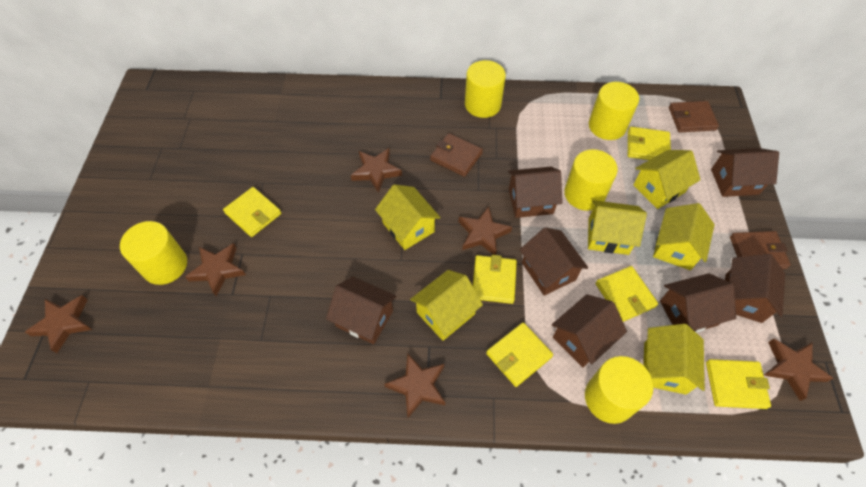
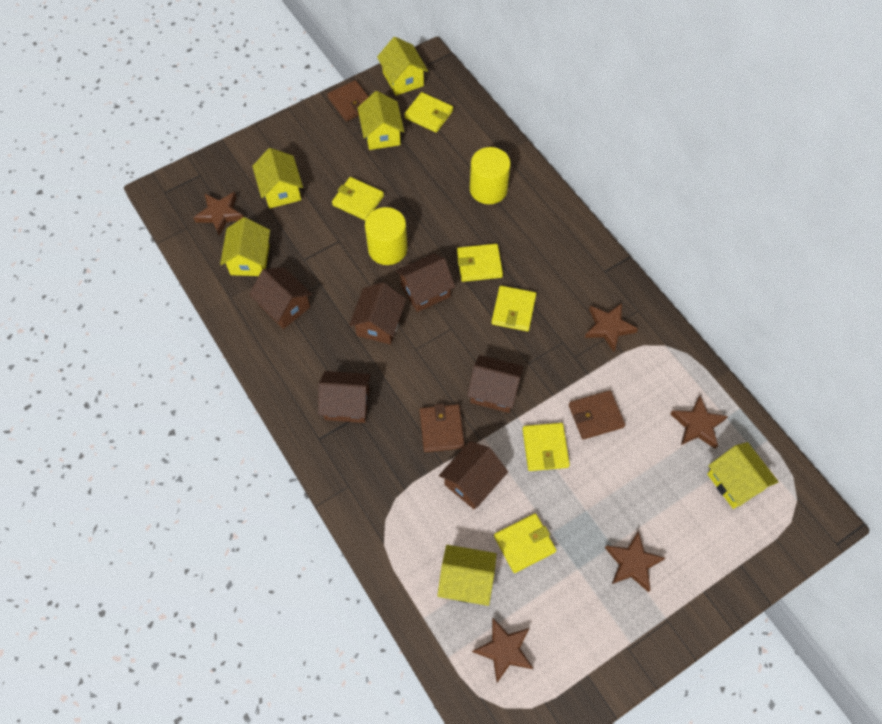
brown house: [326,276,397,344] [508,167,562,218] [520,227,588,296] [552,294,627,367] [660,273,736,333] [711,148,779,197] [725,254,785,323] = 7 -> [249,267,312,329] [318,371,371,423] [349,282,406,344] [396,253,455,312] [439,441,508,509] [467,355,524,413] = 6
brown star: [25,295,92,353] [185,243,246,296] [351,148,402,193] [384,354,445,418] [459,206,512,255] [764,338,834,401] = 6 -> [193,192,243,236] [472,618,533,683] [585,303,638,352] [605,531,665,592] [671,396,728,449] = 5
yellow cylinder: [120,221,187,285] [465,60,506,118] [564,149,618,211] [585,356,654,424] [589,82,639,140] = 5 -> [365,207,408,265] [470,147,511,204] = 2

